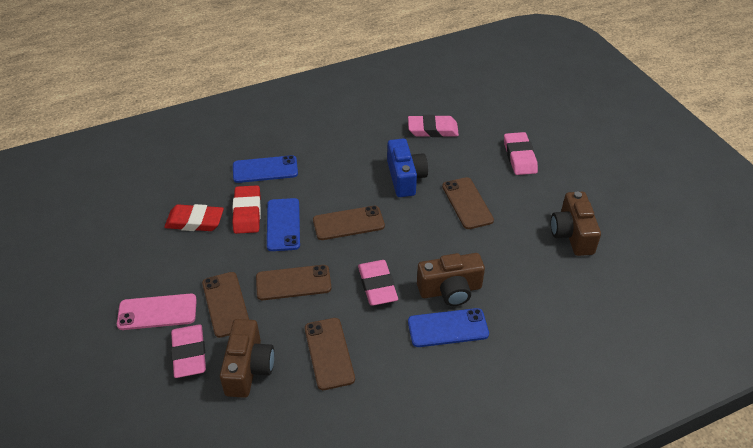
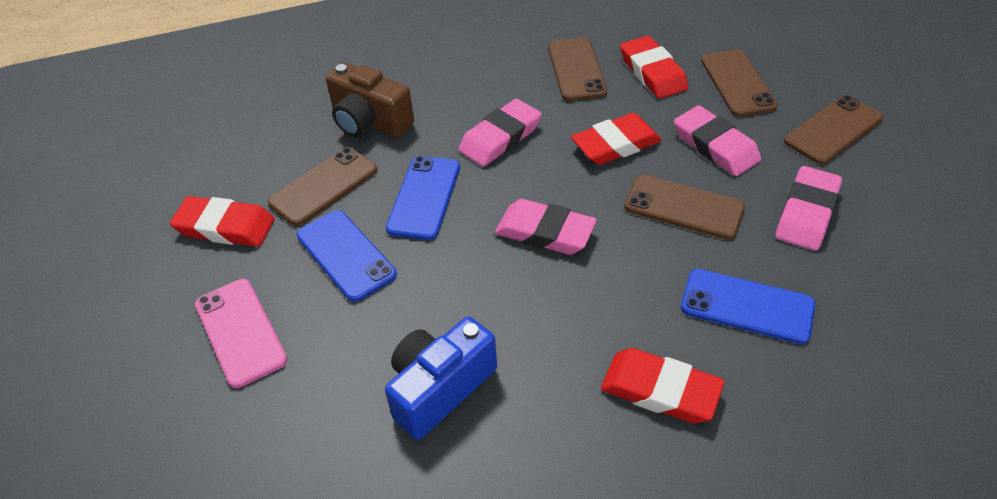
brown camera: [220,319,274,398] [417,253,485,306] [551,191,601,256] = 3 -> [326,63,414,137] = 1
red eraser: [164,204,224,231] [232,185,261,234] = 2 -> [170,196,275,247] [571,113,662,165] [601,348,724,424] [620,36,688,99] = 4

